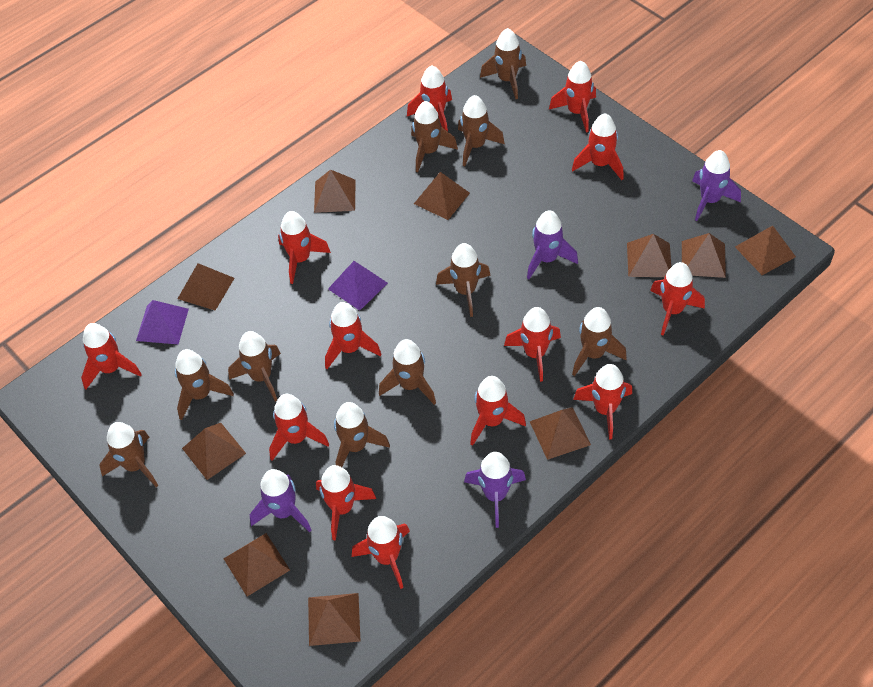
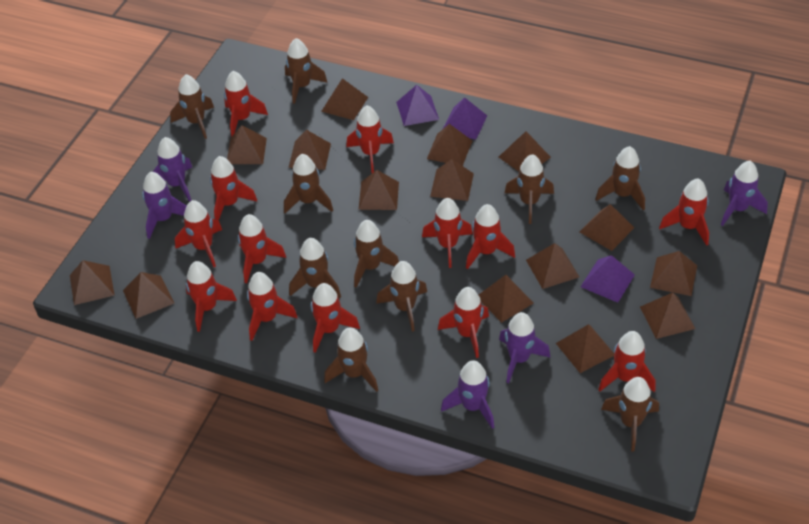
brown pyramid: [178,263,235,311] [182,423,246,480] [223,533,290,596] [308,593,360,646] [314,169,356,213] [414,172,470,220] [530,407,591,460] [627,234,671,277] [682,233,726,278] [735,226,796,275] = 10 -> [70,260,115,305] [123,272,174,319] [227,125,267,164] [288,130,331,170] [321,78,368,120] [359,170,399,210] [427,124,472,166] [430,159,474,201] [479,275,533,323] [499,131,551,172] [526,243,579,289] [556,324,614,373] [580,204,634,251] [640,292,695,339] [650,251,697,296] = 15
purple pyramid: [136,300,189,344] [328,261,388,311] = 2 -> [396,85,439,126] [443,97,487,140] [581,255,635,303] = 3
purple rocket: [250,469,311,532] [464,452,526,528] [527,210,578,279] [692,150,741,221] = 4 -> [142,172,187,239] [153,137,192,202] [441,360,494,429] [499,312,550,383] [721,161,768,226] = 5

